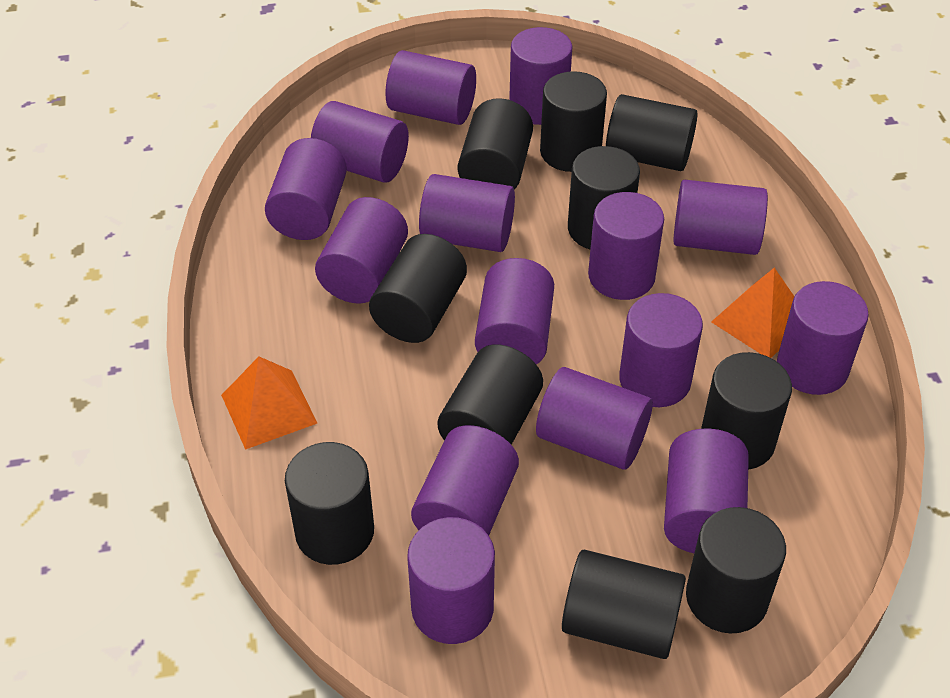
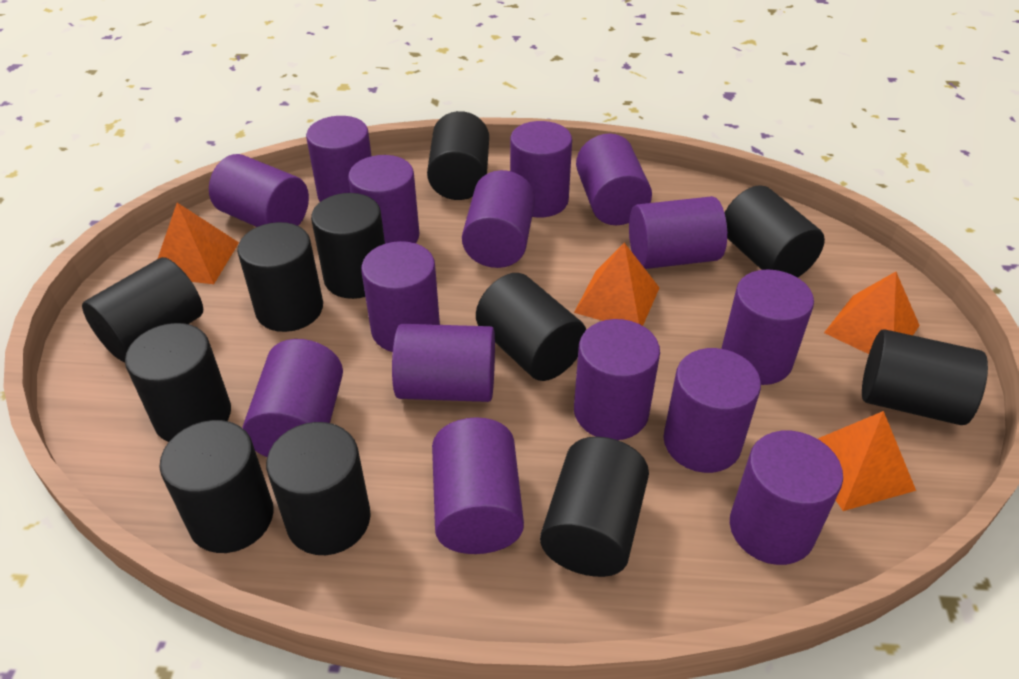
black cylinder: [285,442,374,565] [369,234,467,343] [438,344,543,445] [458,98,533,189] [540,71,607,172] [562,550,686,659] [568,146,640,249] [606,94,697,171] [686,507,786,633] [701,352,792,470] = 10 -> [82,257,203,362] [125,323,231,442] [159,420,274,553] [237,222,323,332] [266,422,371,555] [311,193,385,299] [427,111,489,200] [476,273,586,381] [540,437,649,577] [725,185,825,278] [862,329,988,425] = 11
orange pyramid: [221,357,317,450] [711,268,794,358] = 2 -> [158,203,239,284] [574,243,659,326] [818,411,916,511] [824,272,920,354] = 4

